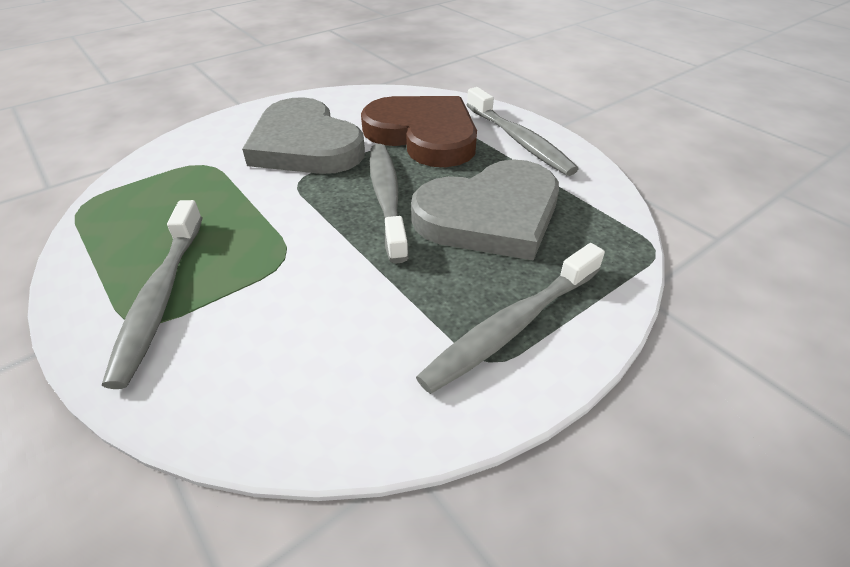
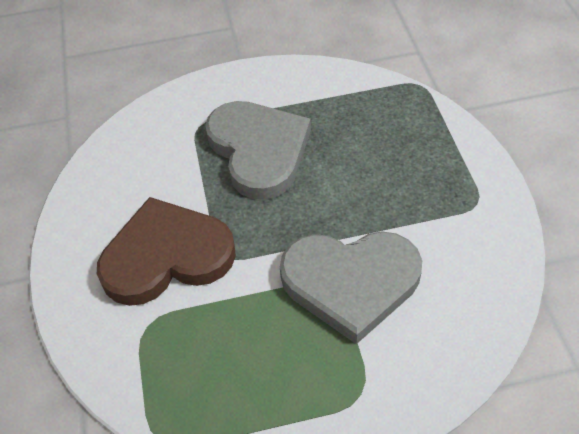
grey toothbrush: [102,200,203,389] [370,144,409,263] [416,243,605,394] [467,87,578,176] = 4 -> none = 0

